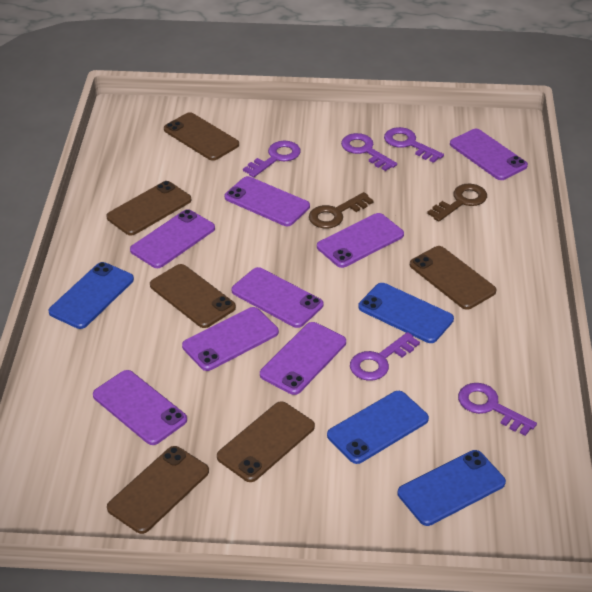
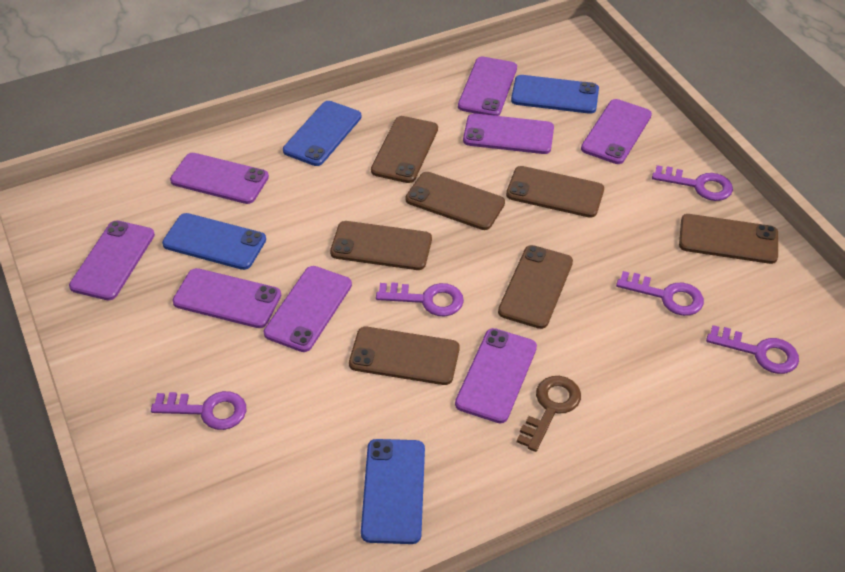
brown key: [309,192,373,228] [427,184,487,222] = 2 -> [517,376,581,452] = 1
brown phone: [106,181,192,236] [107,446,209,534] [150,264,236,328] [164,112,239,161] [217,401,315,482] [410,246,497,310] = 6 -> [330,221,432,270] [349,327,459,385] [371,116,438,183] [406,172,505,230] [498,245,573,329] [506,166,604,218] [679,214,778,264] = 7

